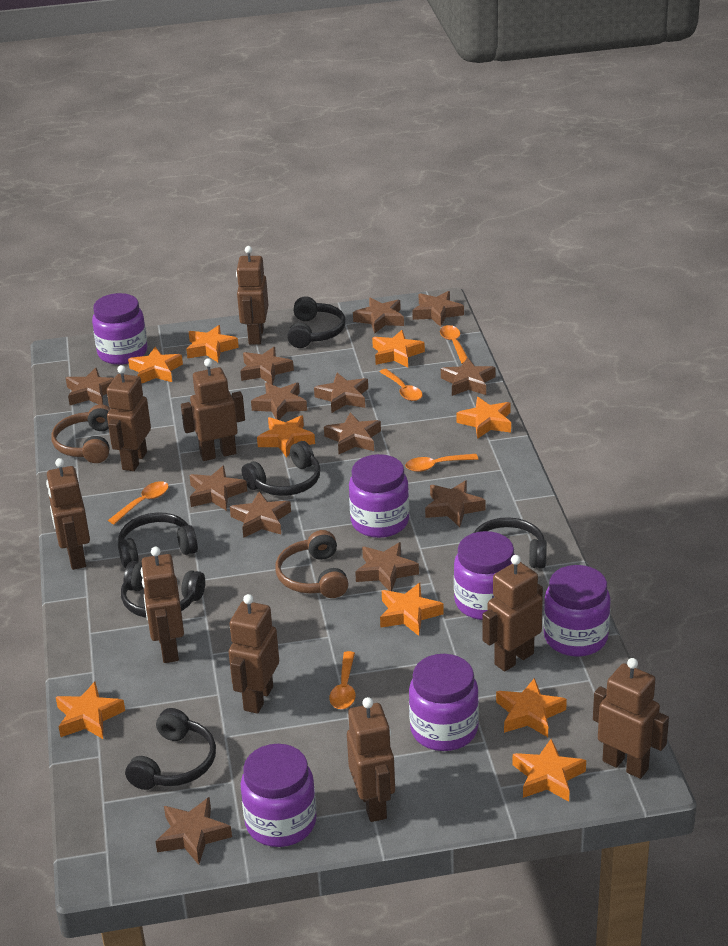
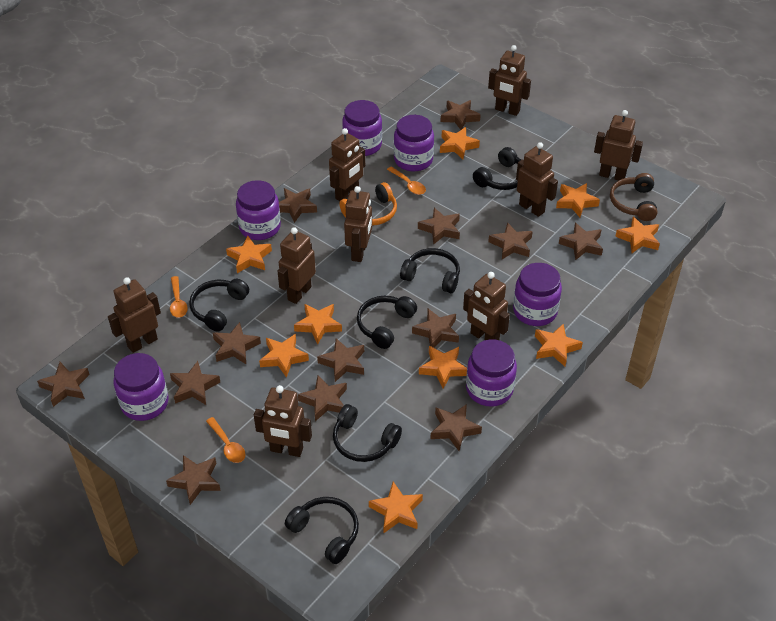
brown headphones: [51,404,111,463] [275,530,349,598] = 2 -> [610,173,657,221] = 1
orange headphones: none = 0 -> [339,182,397,226] = 1
orange spoon: [108,481,169,524] [329,651,356,709] [380,369,423,401] [405,454,478,472] [440,325,467,364] = 5 -> [170,276,188,318] [206,417,245,463] [387,166,426,195] = 3

